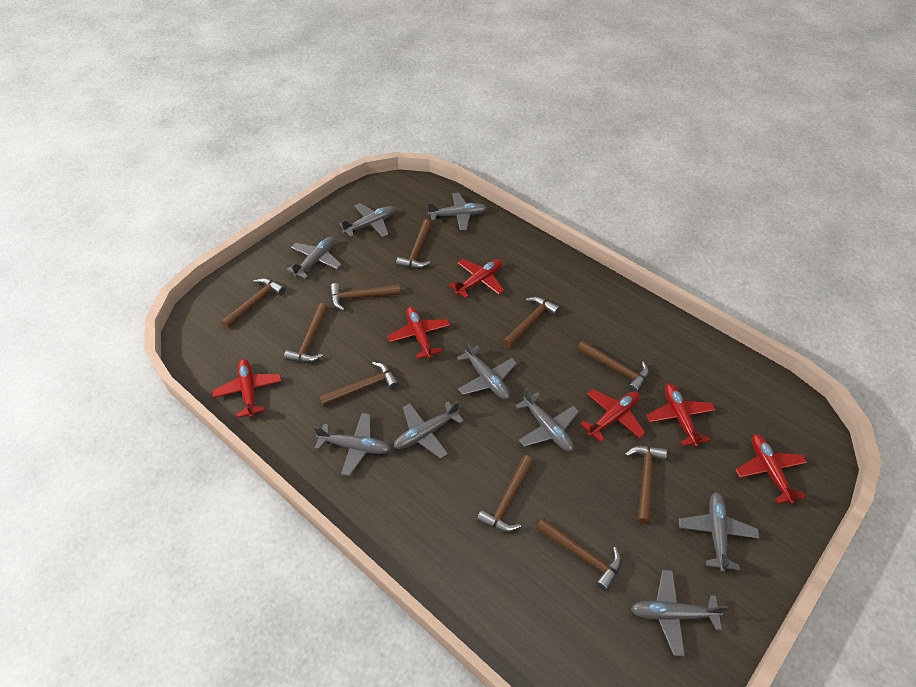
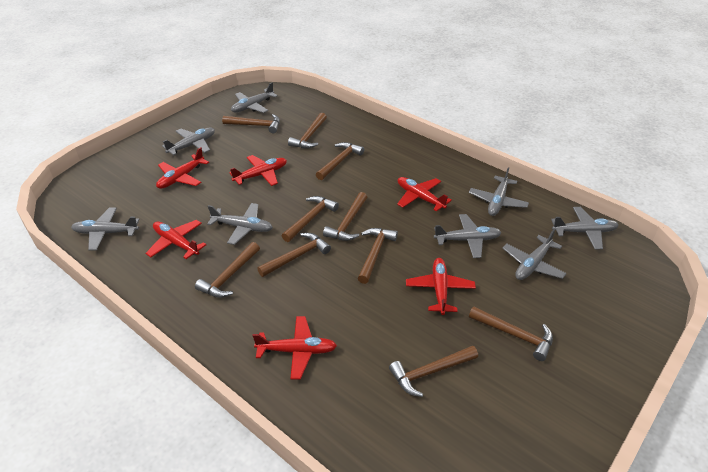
grey plane: [287,236,342,279] [314,413,391,476] [339,203,395,237] [394,401,464,459] [428,193,487,231] [457,341,517,399] [515,388,579,452] [631,570,728,656] [679,492,760,572] = 9 -> [71,208,140,251] [162,127,215,155] [207,203,273,245] [231,82,278,113] [434,214,502,258] [469,167,529,216] [502,229,567,280] [551,207,619,250] = 8

